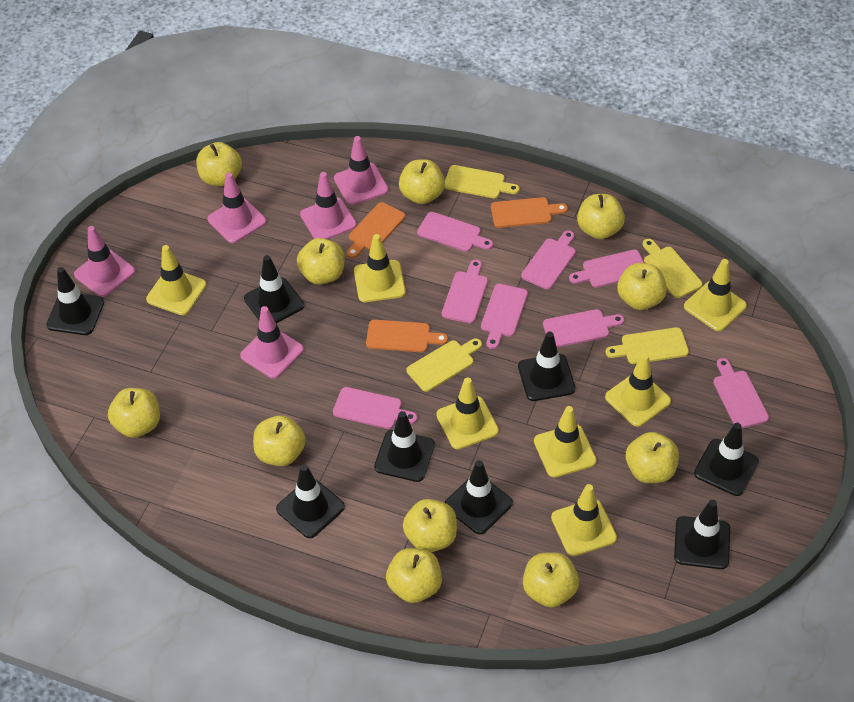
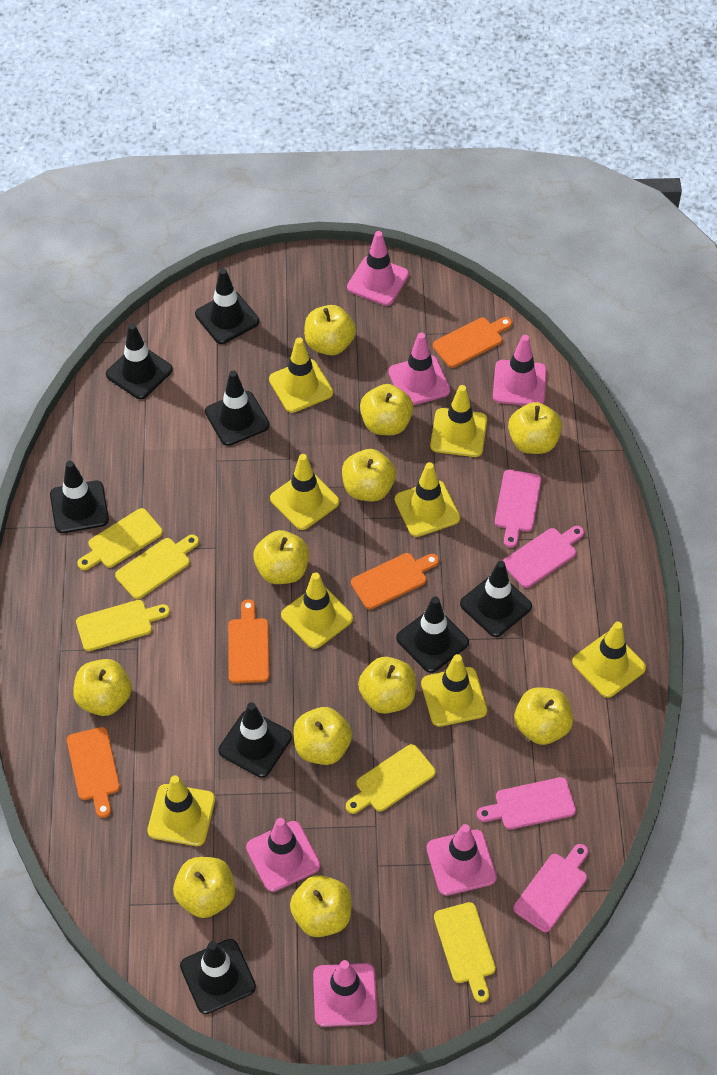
orange cutting board: [347,202,405,258] [366,319,448,352] [491,197,568,228] = 3 -> [67,727,120,818] [228,599,270,683] [351,553,439,609] [433,317,512,368] = 4
pink cutting board: [333,387,417,429] [417,212,493,252] [442,260,488,323] [481,284,528,349] [521,230,576,290] [543,309,624,347] [569,250,644,288] [713,358,769,428] = 8 -> [477,777,576,830] [495,470,541,548] [503,526,584,588] [513,844,588,932] = 4
pink traffic cone: [74,226,135,297] [208,173,266,243] [240,306,304,379] [300,172,357,240] [334,136,388,205] = 5 -> [246,818,320,892] [313,960,377,1027] [347,231,409,306] [388,333,450,406] [427,824,497,896] [493,335,547,405] = 6
yellow cutting board: [407,338,482,392] [444,165,519,198] [606,327,689,364] [643,239,702,298] = 4 -> [76,600,170,651] [77,508,163,570] [115,534,199,599] [346,744,436,814] [434,902,496,1003] = 5
yellow traffic cone: [146,245,206,315] [354,234,406,302] [436,377,499,449] [534,406,597,478] [551,484,617,556] [605,353,671,427] [684,259,747,331] = 7 -> [147,775,215,846] [269,337,333,413] [270,454,340,530] [281,572,353,649] [395,462,460,537] [421,654,487,727] [430,385,487,457] [572,622,646,698] = 8

